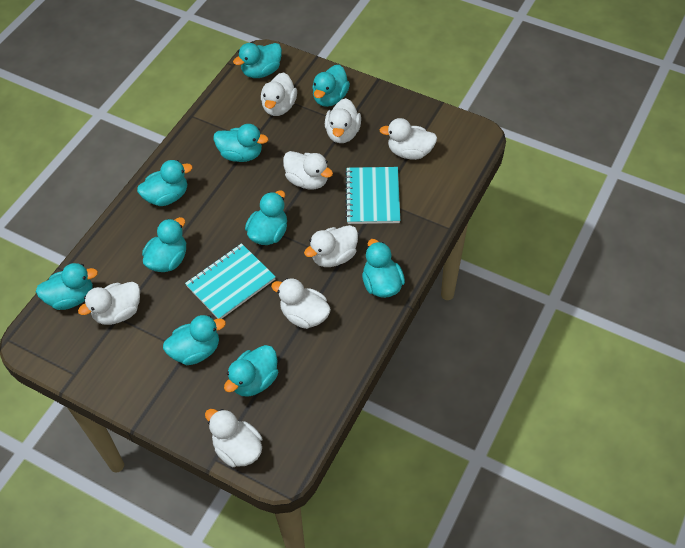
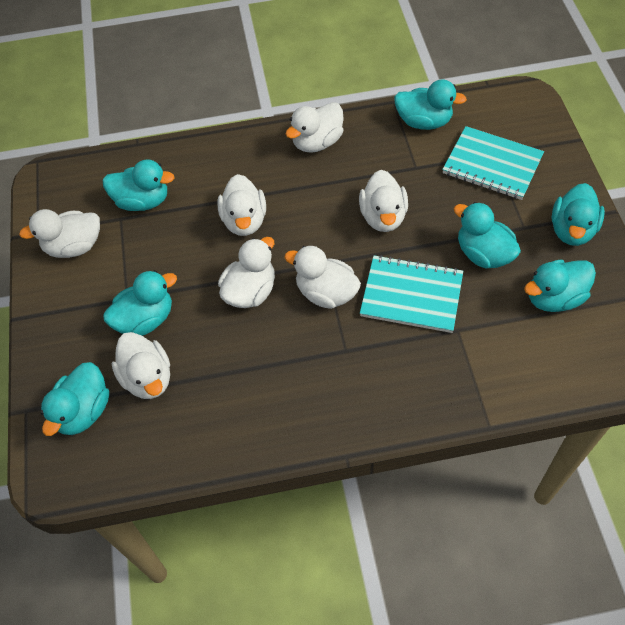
turquoise duck: [35,263,98,310] [137,160,193,206] [142,217,186,272] [163,315,226,365] [214,124,268,162] [224,345,278,397] [233,43,282,78] [245,190,287,245] [312,65,350,107] [362,239,405,298] = 10 -> [40,362,109,436] [103,159,174,211] [103,270,177,336] [394,80,467,130] [454,202,521,268] [524,260,596,312] [551,183,605,246] = 7
white duck: [78,282,140,325] [205,409,262,467] [261,73,297,116] [271,278,331,329] [283,151,333,190] [304,225,358,267] [325,98,361,143] [380,118,437,160] = 8 -> [19,209,100,258] [112,332,170,399] [218,174,266,236] [218,237,275,308] [284,246,361,309] [286,102,344,153] [359,170,408,232] = 7

